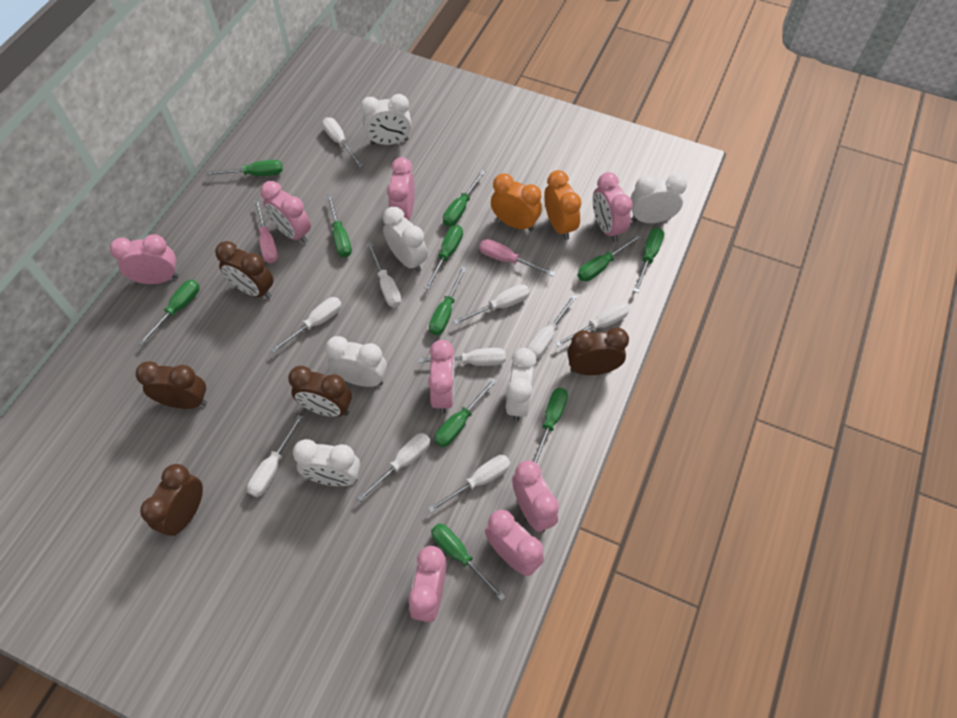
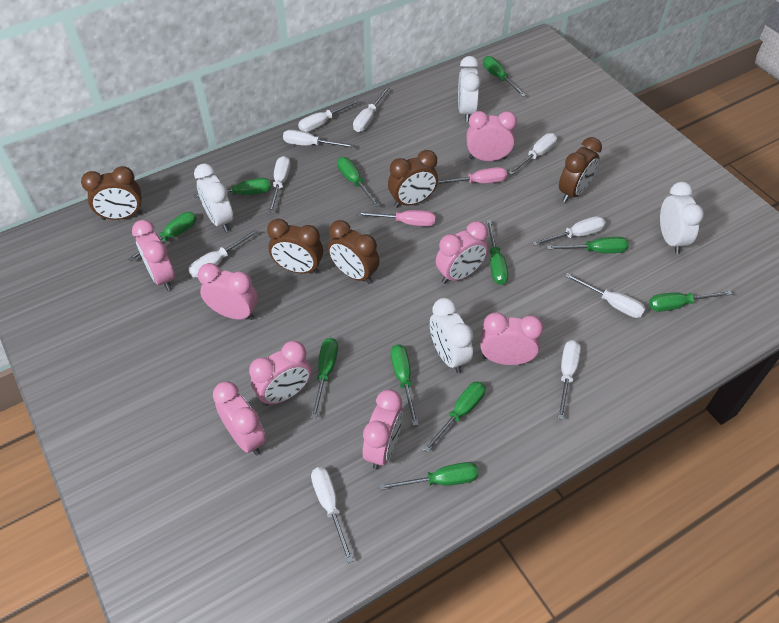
orange clock: [491,173,542,231] [544,170,582,240] = 2 -> none = 0
white clock: [293,439,360,486] [325,336,387,387] [361,94,411,145] [383,207,428,272] [506,348,536,421] [631,174,687,223] = 6 -> [194,163,233,232] [430,298,474,373] [458,56,481,122] [660,182,704,254] = 4

